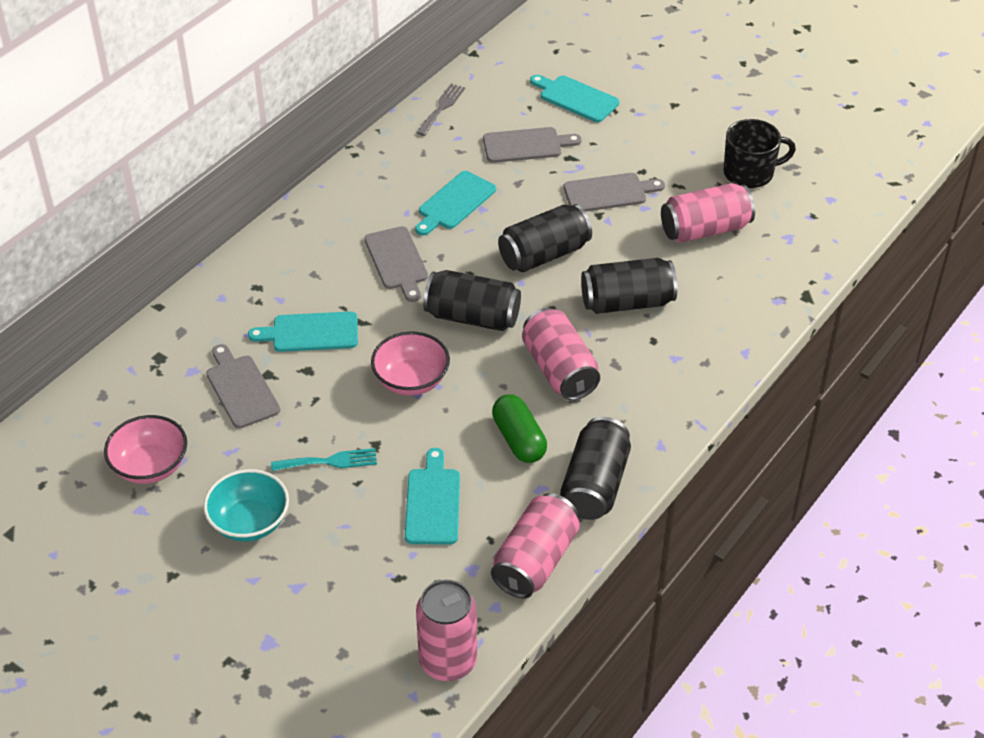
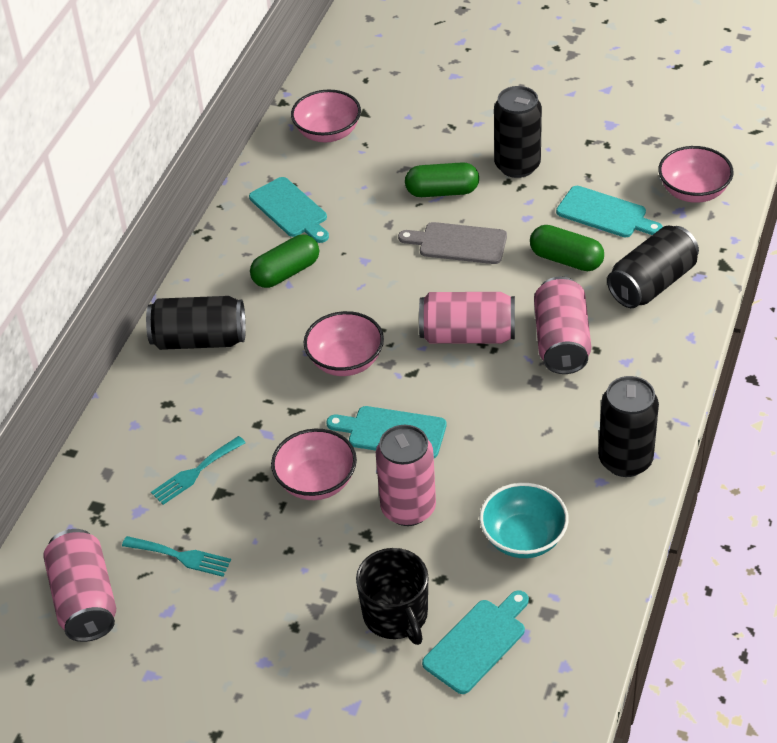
green capsule: [492,394,547,463] = 1 -> [250,234,319,288] [405,162,479,197] [530,225,604,271] = 3
grey cutting board: [206,344,280,428] [364,226,428,302] [483,127,581,163] [564,173,665,212] = 4 -> [398,222,507,264] = 1
grey fork: [417,83,465,136] = 1 -> none = 0
pink bowl: [104,415,187,484] [371,332,450,396] = 2 -> [271,429,357,500] [291,89,361,142] [304,311,384,376] [658,146,734,203] = 4
turquoise fork: [271,448,377,471] = 1 -> [122,536,231,577] [151,436,246,505] = 2

